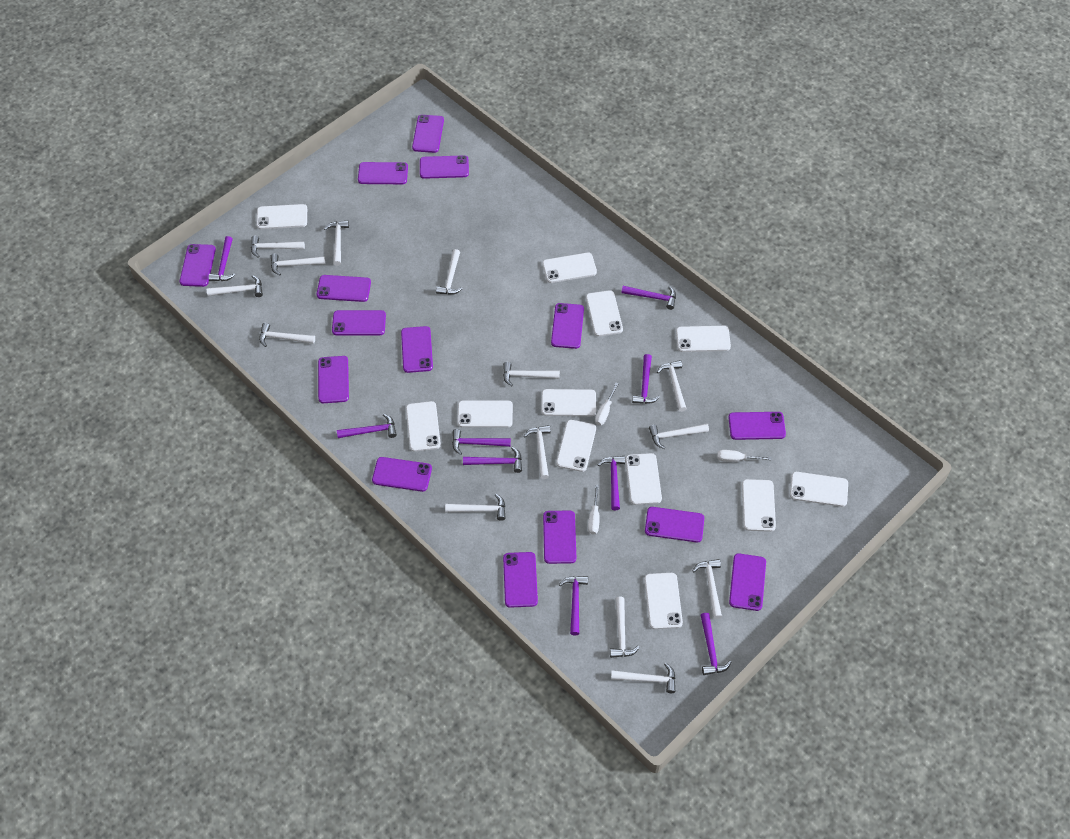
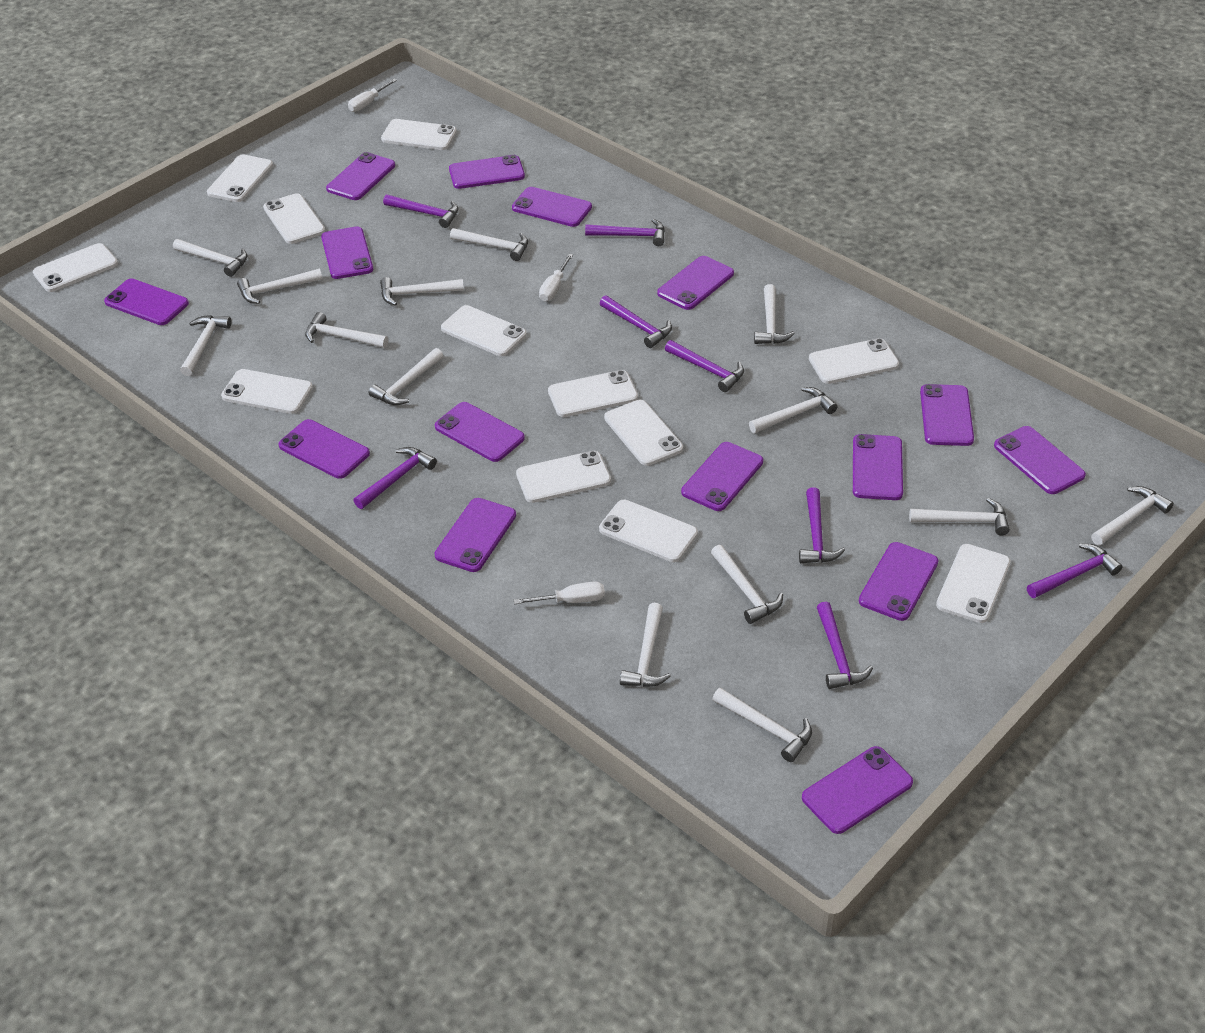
purple hammer: [208,236,235,281] [337,414,397,438] [452,429,511,455] [463,447,522,473] [559,576,588,635] [598,456,625,510] [621,286,676,310] [632,354,660,404] [701,613,731,675] = 9 -> [353,447,437,509] [383,194,458,228] [585,219,665,246] [600,295,672,348] [665,340,744,392] [799,487,845,563] [816,602,873,689] [1027,544,1122,598] = 8

